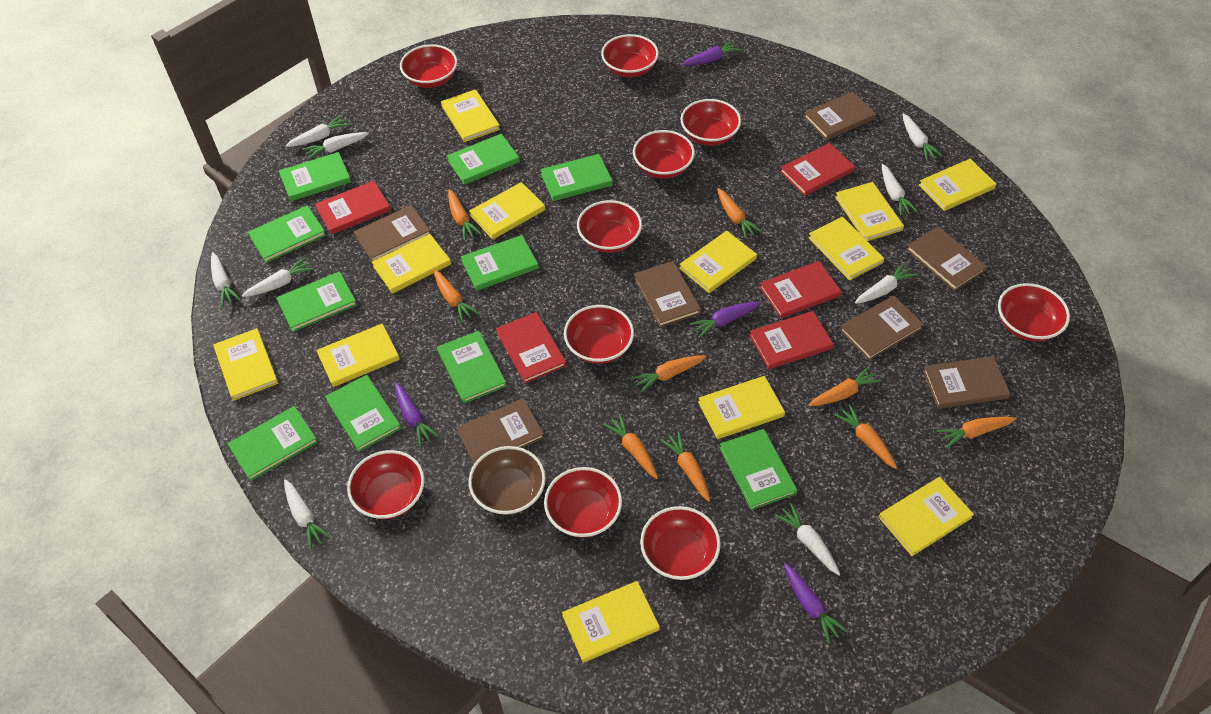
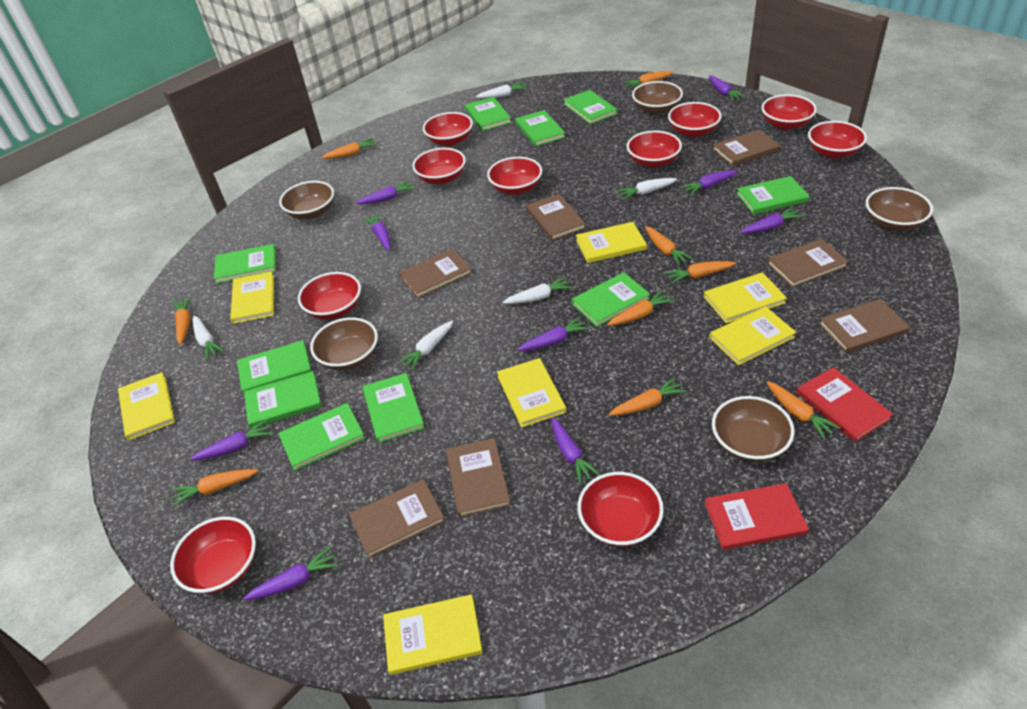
brown bowl: [469,446,546,515] = 1 -> [279,181,334,219] [310,317,378,370] [632,81,683,115] [712,396,794,462] [866,187,933,231] = 5
purple carrot: [395,383,439,446] [682,41,741,65] [690,302,760,338] [784,563,848,644] = 4 -> [190,419,273,460] [243,547,338,600] [356,181,415,204] [363,213,391,250] [518,317,590,351] [551,417,600,484] [680,170,738,195] [709,75,745,101] [741,207,803,233] = 9
red book: [315,181,391,235] [496,312,567,383] [749,311,834,369] [760,261,842,318] [780,143,855,196] = 5 -> [705,483,809,550] [796,367,893,442] = 2
white carrot: [211,252,241,307] [242,257,314,297] [284,479,331,549] [285,115,350,147] [302,132,369,160] [774,503,840,575] [855,263,917,304] [882,164,918,216] [902,113,942,161] = 9 -> [193,316,225,360] [398,320,453,371] [476,82,527,99] [502,277,573,304] [616,178,677,200] = 5
yellow book: [213,328,278,401] [316,324,400,387] [372,234,451,294] [441,89,500,142] [469,182,545,240] [562,581,660,663] [679,231,757,293] [698,376,785,439] [808,217,884,281] [835,182,904,241] [879,477,974,556] [919,159,996,211] = 12 -> [118,372,175,440] [230,271,274,324] [383,594,483,675] [497,358,566,428] [576,222,647,263] [704,272,787,323] [709,306,796,365] = 7

